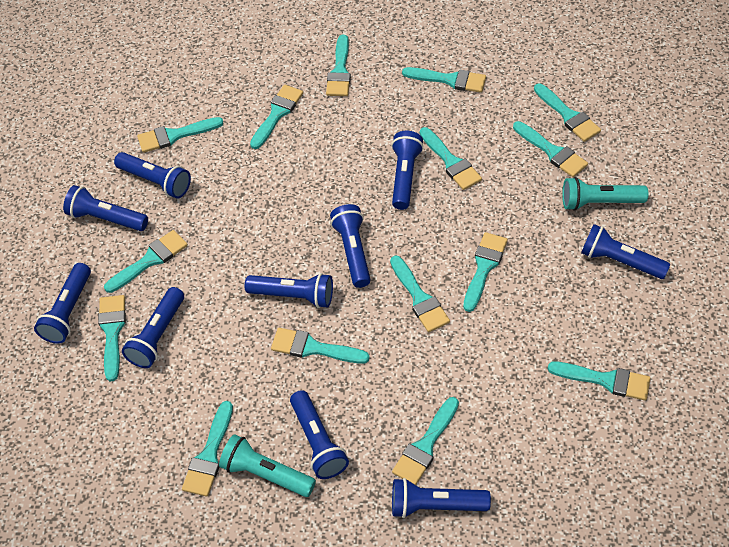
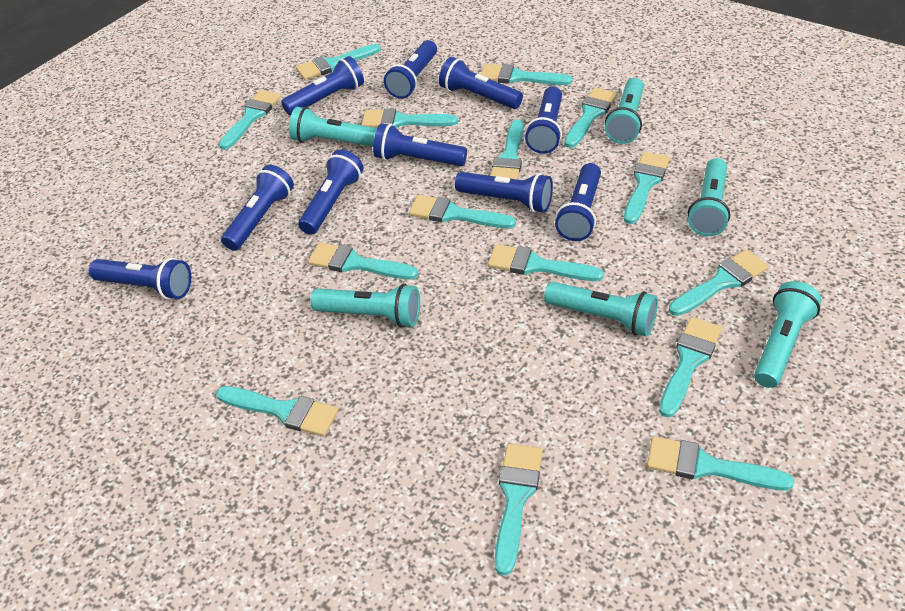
turquoise flashlight: [219,434,316,497] [562,177,649,211] = 2 -> [289,107,377,147] [310,284,420,328] [544,282,658,337] [605,78,644,144] [688,158,730,236] [754,281,822,388] = 6

